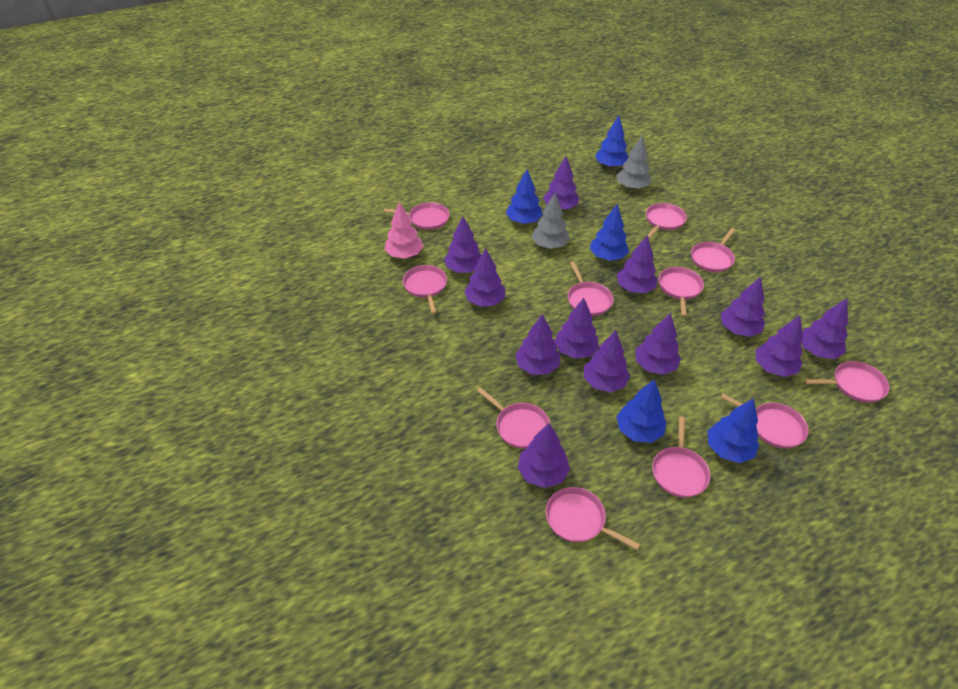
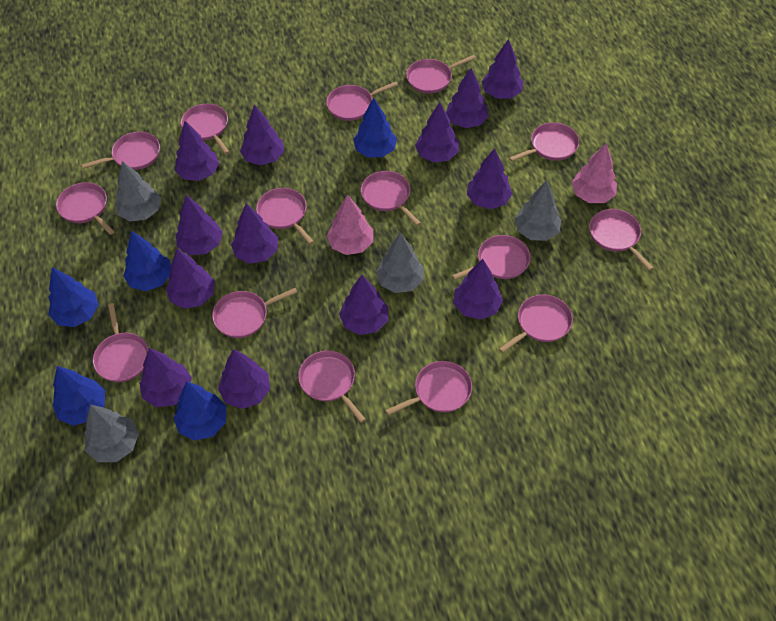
grey tree: [532,193,570,249] [616,136,651,190] = 2 -> [84,405,139,462] [115,161,161,221] [376,233,424,293] [514,180,561,241] = 4
pink pan: [384,202,449,230] [403,265,447,314] [477,387,550,449] [546,487,640,550] [568,262,614,316] [646,203,687,239] [652,416,710,498] [658,267,704,317] [691,228,735,272] [721,394,808,449] [805,361,889,403] = 11 -> [56,182,115,235] [81,132,160,170] [93,303,149,382] [181,104,229,154] [212,288,297,338] [256,188,314,245] [298,351,366,423] [326,82,398,121] [361,171,421,226] [385,361,472,416] [406,55,476,94] [452,235,530,280] [499,294,573,353] [509,122,579,162] [589,209,653,271] = 15
pink tree: [384,202,423,259] = 1 -> [327,194,373,255] [572,143,617,203] = 2
purple tree: [444,216,481,273] [464,248,505,307] [515,314,560,375] [518,423,570,488] [543,156,579,210] [554,298,599,359] [584,330,630,392] [617,235,658,293] [635,313,681,375] [721,276,765,337] [755,315,803,377] [801,298,848,359] = 12 -> [139,348,192,407] [166,248,215,309] [175,121,219,181] [175,195,223,255] [218,349,270,409] [231,203,278,264] [240,105,284,165] [339,275,388,335] [415,102,459,162] [446,68,489,128] [454,259,503,320] [467,148,512,209] [482,39,524,99] = 13

